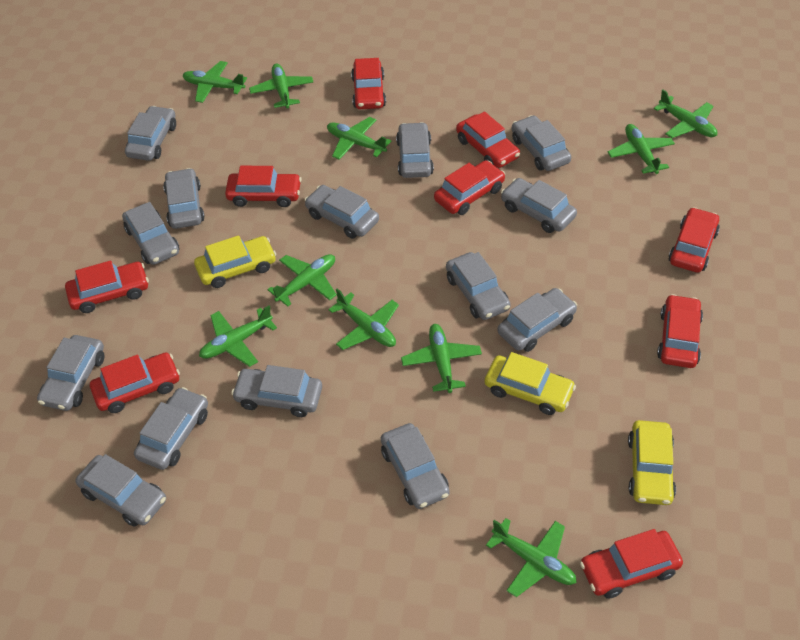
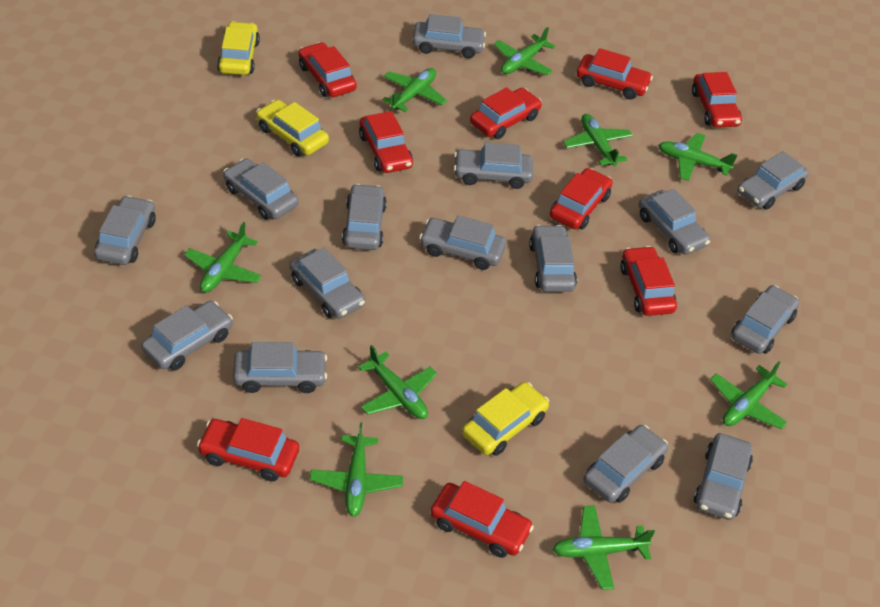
green plane: [182,61,247,103] [199,306,277,367] [249,64,313,109] [268,254,337,306] [327,117,391,160] [328,288,399,350] [401,324,482,393] [486,518,577,597] [608,124,675,174] [654,90,717,138] = 10 -> [184,222,262,293] [310,422,403,517] [358,345,437,419] [382,68,447,112] [494,27,555,75] [553,506,655,590] [563,114,633,166] [658,133,737,181] [710,361,787,429] = 9
grey car: [37,335,104,411] [75,454,166,527] [122,202,179,265] [125,106,176,161] [134,387,208,470] [163,168,205,229] [231,365,322,417] [305,185,379,239] [381,423,450,509] [396,122,434,178] [446,252,511,320] [497,288,577,352] [501,178,577,233] [512,115,571,171] = 14 -> [94,196,156,265] [141,301,233,370] [223,158,299,220] [233,342,327,393] [290,248,365,319] [342,184,387,250] [413,14,486,58] [419,215,506,270] [454,142,533,189] [529,225,577,292] [583,425,668,503] [639,189,710,255] [693,433,753,520] [731,285,799,354] [738,151,809,210] = 15

